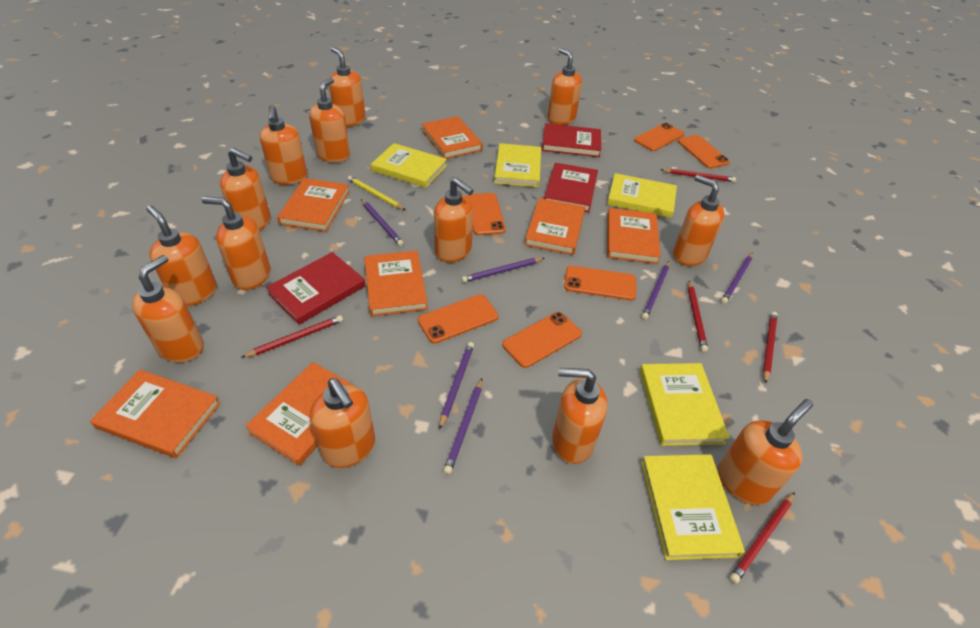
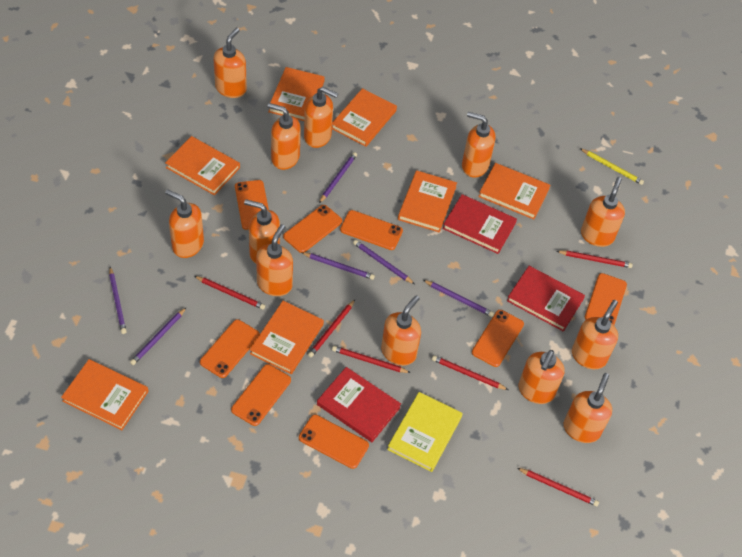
orange phone: [418,294,499,344] [467,193,506,235] [502,312,582,368] [564,266,636,300] [634,123,684,151] [678,135,730,169] = 6 -> [200,319,260,378] [231,364,291,426] [235,180,269,230] [283,205,342,253] [299,415,369,469] [340,210,403,250] [472,310,524,367] [585,273,627,325] = 8
orange soap dispenser: [132,255,204,362] [146,205,217,306] [202,196,271,290] [220,148,271,231] [260,105,307,185] [309,78,350,163] [310,378,375,468] [329,47,366,127] [434,178,474,262] [548,48,582,125] [552,368,608,464] [673,175,724,266] [718,399,813,505] = 13 -> [165,189,204,258] [213,27,247,98] [244,199,280,264] [256,224,293,296] [268,103,301,170] [304,87,338,148] [381,295,421,366] [462,112,496,177] [518,350,565,404] [564,373,612,443] [572,300,618,369] [581,177,625,247] = 12
red pencil: [241,315,343,358] [661,169,736,182] [688,281,708,352] [730,492,795,584] [763,312,777,384] = 5 -> [194,276,265,310] [308,300,355,357] [332,346,411,373] [432,355,508,390] [517,468,599,507] [557,250,633,268] = 6
yellow book: [371,143,447,188] [494,143,541,187] [607,173,677,218] [640,363,730,446] [641,454,745,560] = 5 -> [387,392,462,472] = 1

